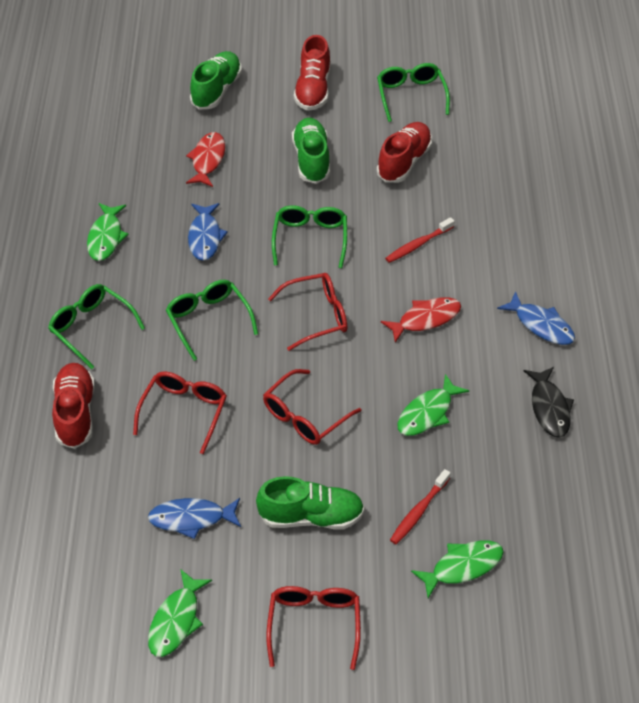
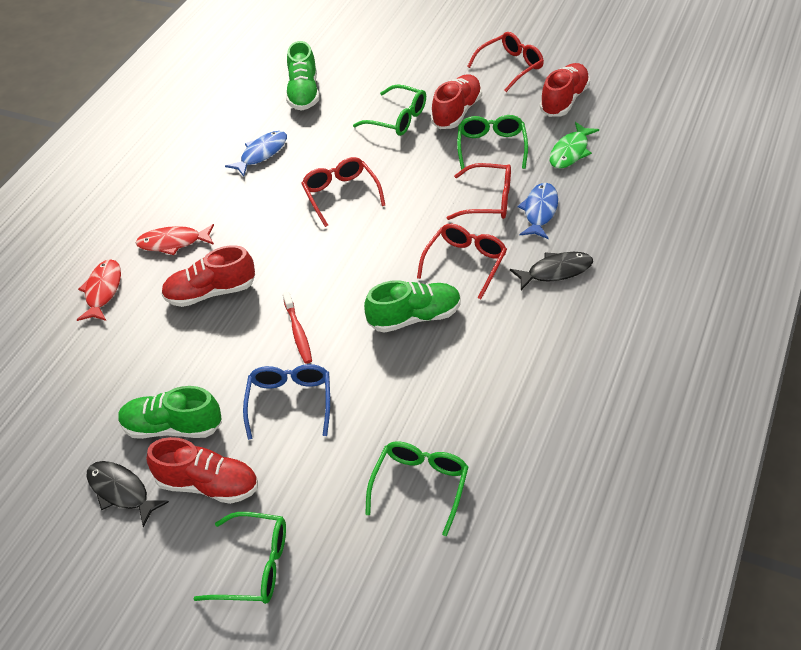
black fish: [524,367,574,438] = 1 -> [86,461,169,527] [510,252,593,290] = 2
blue fish: [148,498,241,539] [188,203,228,261] [497,291,575,345] = 3 -> [225,131,287,177] [517,183,558,239] = 2
blue glasses: none = 0 -> [243,364,330,440] = 1
green fish: [87,203,128,261] [148,569,212,657] [397,374,469,436] [411,540,504,598] = 4 -> [550,122,599,169] = 1
red shoe: [52,363,95,449] [294,35,331,111] [377,122,432,183] = 3 -> [146,437,258,504] [161,245,255,307] [431,74,482,129] [540,63,590,117] = 4
red toothbrush: [385,217,454,263] [390,469,451,544] = 2 -> [283,292,312,364] = 1

